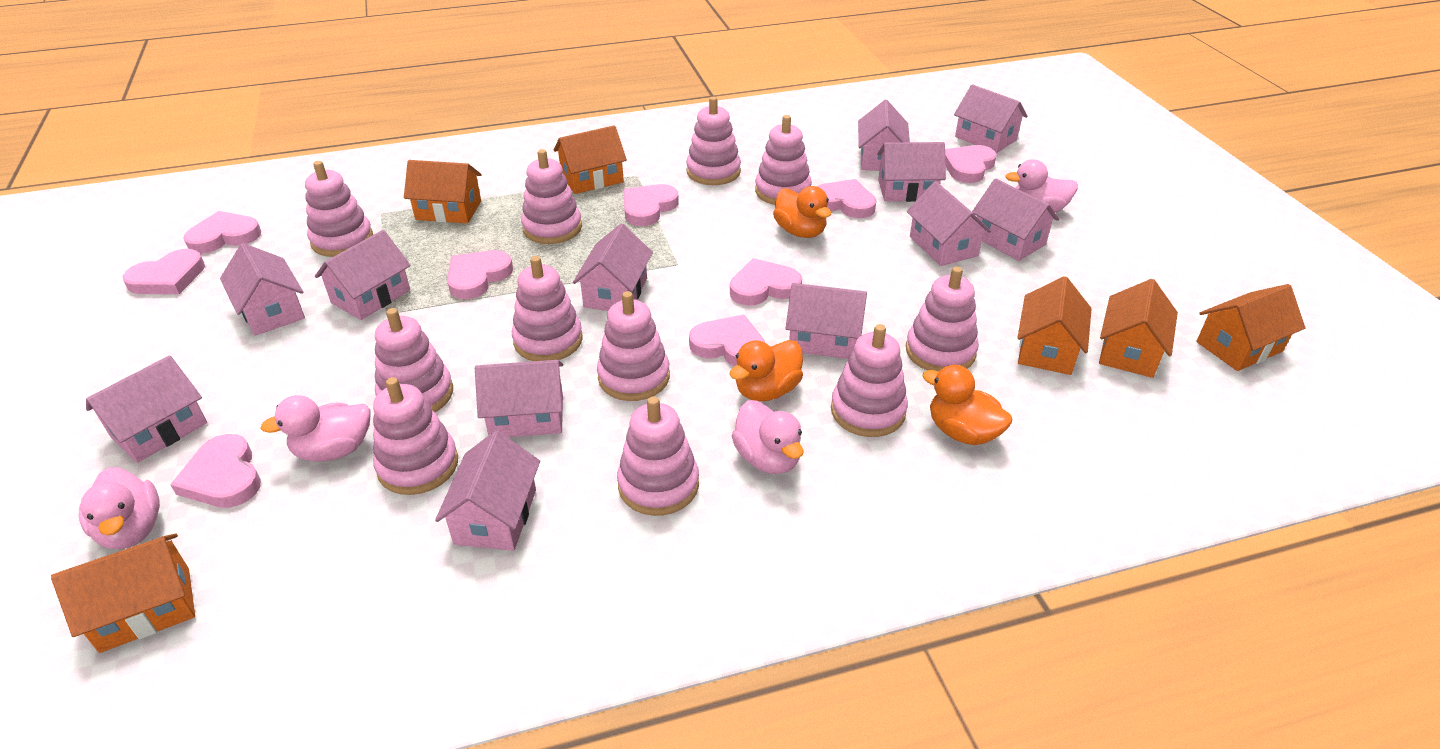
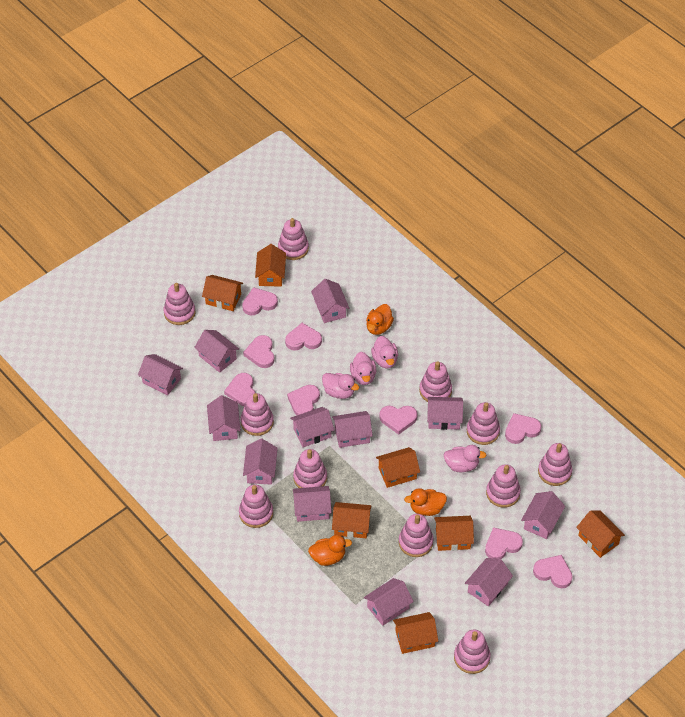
orange house: [51,534,195,653] [404,160,482,224] [554,125,627,194] [1017,276,1092,375] [1099,279,1178,378] [1196,284,1306,371] = 6 -> [202,275,243,311] [255,244,286,287] [332,502,371,538] [376,447,420,488] [393,612,438,654] [434,516,474,551] [576,510,625,558] = 7

